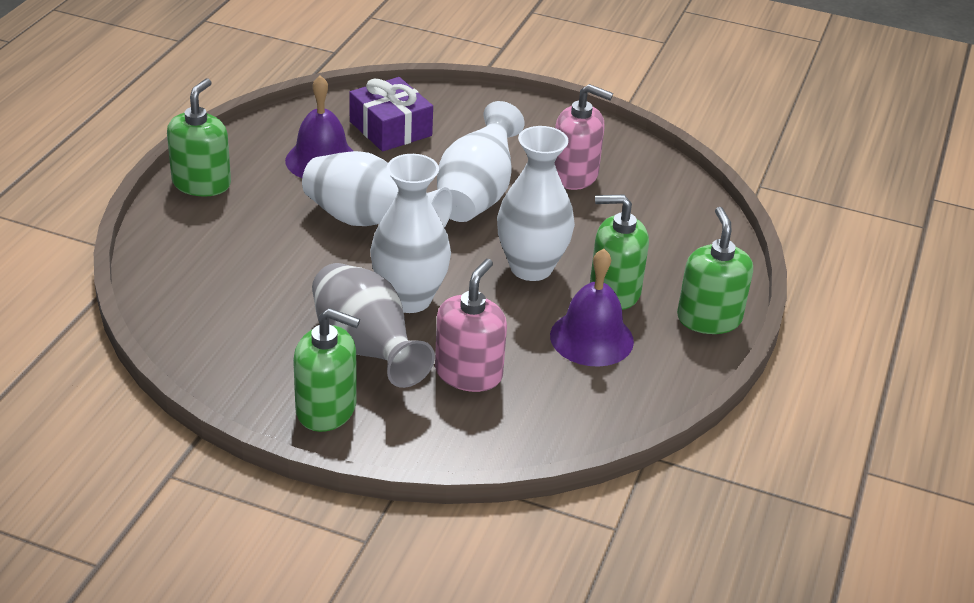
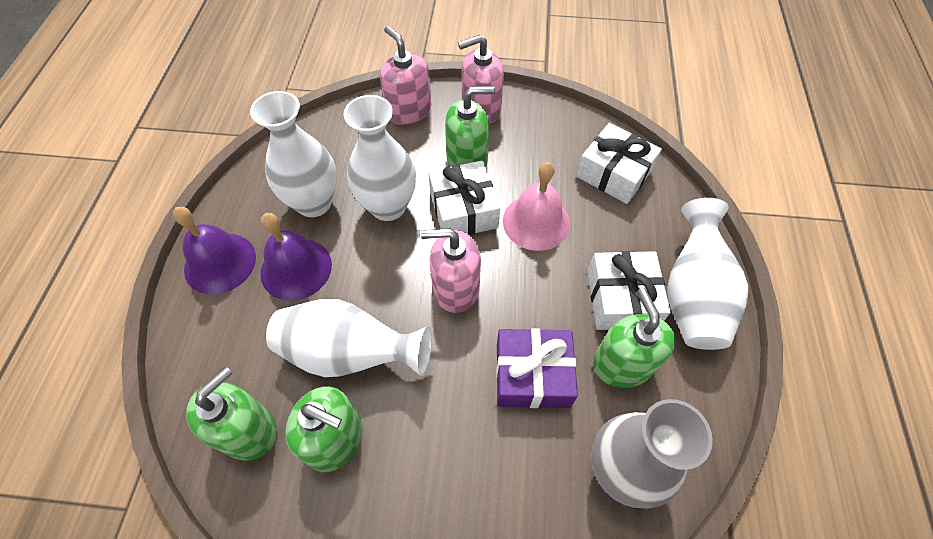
pink bell: none = 0 -> [503,162,570,251] = 1
pink soap dispenser: [435,259,507,392] [555,84,613,190] = 2 -> [380,26,431,125] [421,228,481,313] [458,35,504,124] = 3
white gift: none = 0 -> [428,161,500,235] [576,123,662,204] [587,251,670,330] = 3

